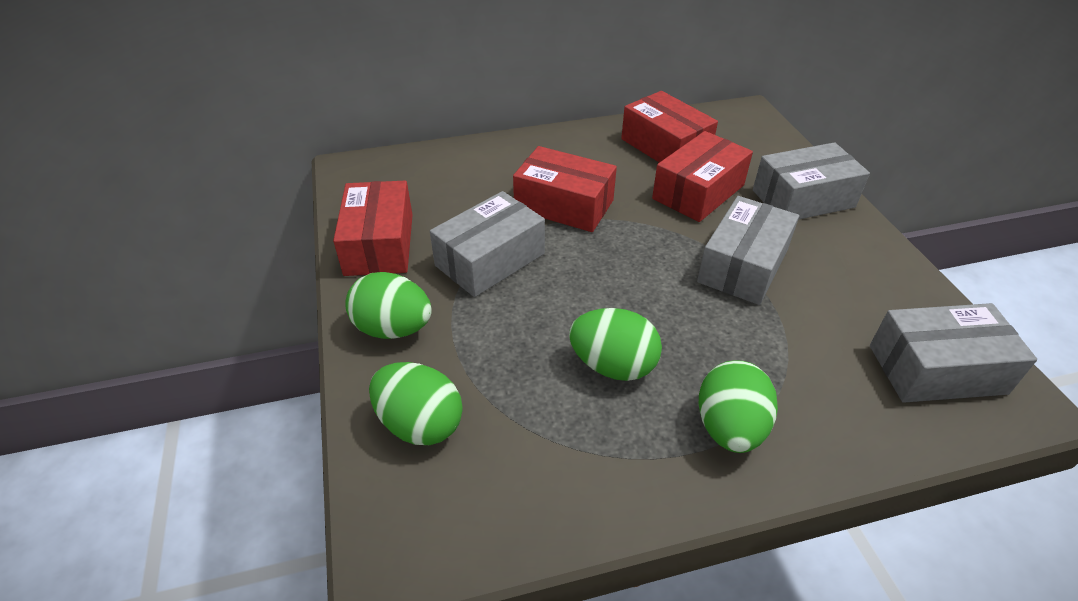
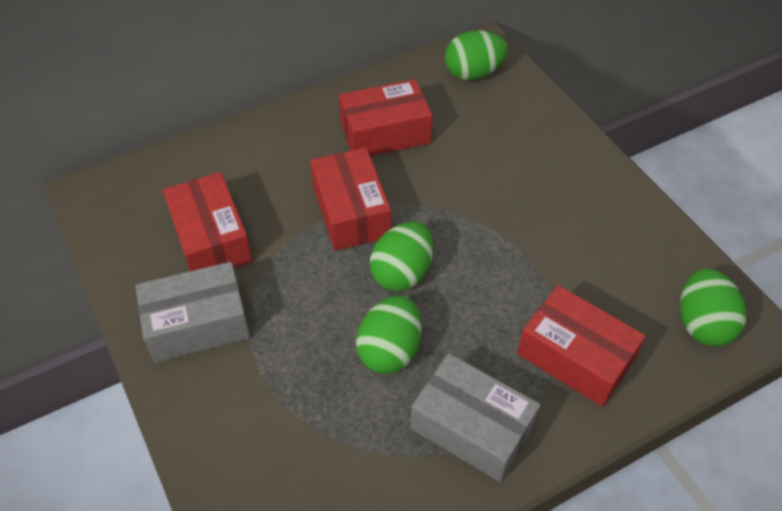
grey box: [430,191,545,297] [697,196,799,305] [753,142,870,220] [870,303,1037,403] = 4 -> [135,262,250,363] [410,353,541,482] = 2

